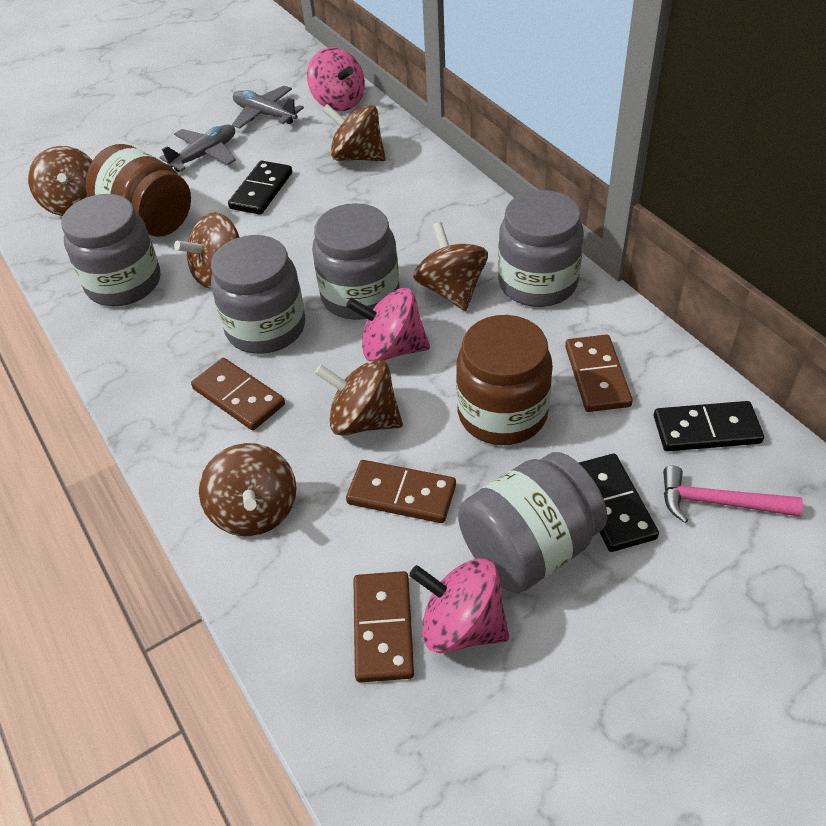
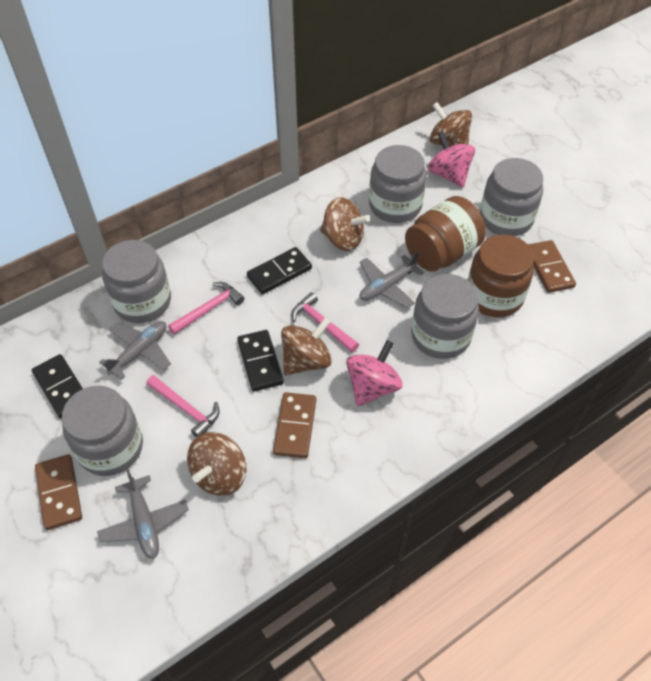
brown domino: [191,358,285,430] [346,460,456,523] [353,571,414,683] [565,334,633,412] = 4 -> [35,454,82,530] [273,392,316,458] [528,240,576,293] = 3
brown spinning top: [28,146,92,216] [174,212,239,289] [199,443,296,536] [315,359,403,436] [322,104,386,161] [413,222,488,311] = 6 -> [187,432,246,496] [281,318,332,375] [320,197,370,251] [430,102,472,147] = 4
grey plane: [159,124,236,172] [232,86,304,129] = 2 -> [97,469,189,559] [99,321,171,380] [360,251,424,308] = 3
pink hammer: [663,465,803,523] = 1 -> [146,375,220,437] [168,282,244,335] [291,292,359,353] = 3
pink spinning top: [307,47,365,111] [346,288,430,361] [409,558,509,653] = 3 -> [346,340,403,406] [428,131,475,188] = 2

